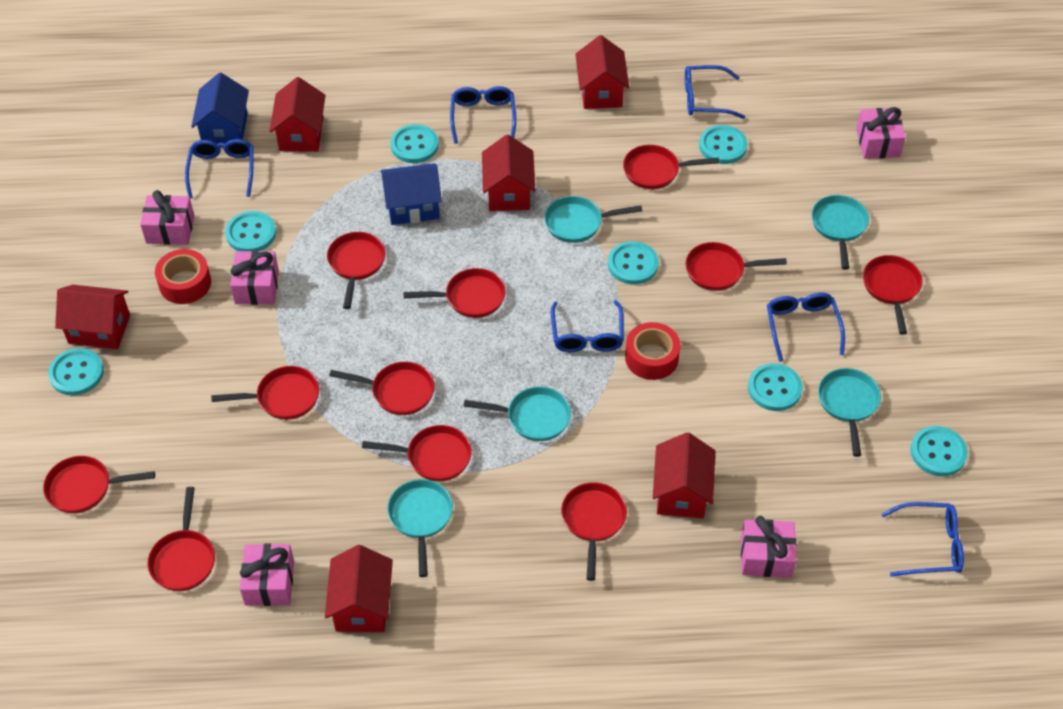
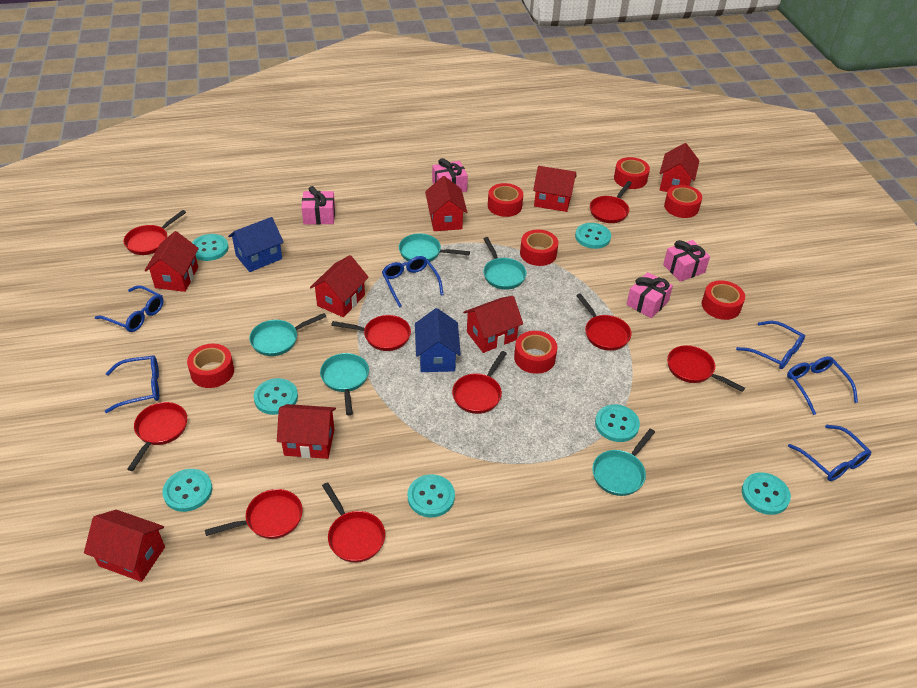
pink gift: [140,190,194,245] [230,250,279,305] [240,543,294,606] [741,516,796,578] [856,107,906,159] = 5 -> [301,186,335,225] [432,158,468,192] [626,272,673,318] [663,240,710,282] = 4
red house: [55,285,130,349] [269,77,326,152] [325,545,393,632] [482,135,536,211] [575,35,629,109] [653,432,715,518] = 6 -> [84,510,165,582] [144,231,199,292] [277,404,336,459] [310,255,369,317] [425,176,467,231] [463,296,523,353] [533,166,576,212] [659,143,699,192] = 8
red pan: [43,456,155,513] [147,487,215,591] [211,366,319,420] [327,232,385,309] [329,362,435,415] [362,425,472,481] [403,268,506,318] [561,482,627,581] [623,145,719,189] [686,242,787,291] [863,255,923,335] = 11 -> [124,210,186,255] [127,402,187,471] [205,489,303,539] [322,482,385,563] [331,315,411,351] [452,351,507,414] [576,293,631,351] [590,181,632,223] [667,345,745,392] = 9
red tape: [155,249,211,304] [625,322,680,380] = 2 -> [187,344,234,388] [488,183,523,217] [514,331,557,374] [520,229,558,266] [614,157,650,189] [664,185,702,218] [702,280,745,320] = 7

